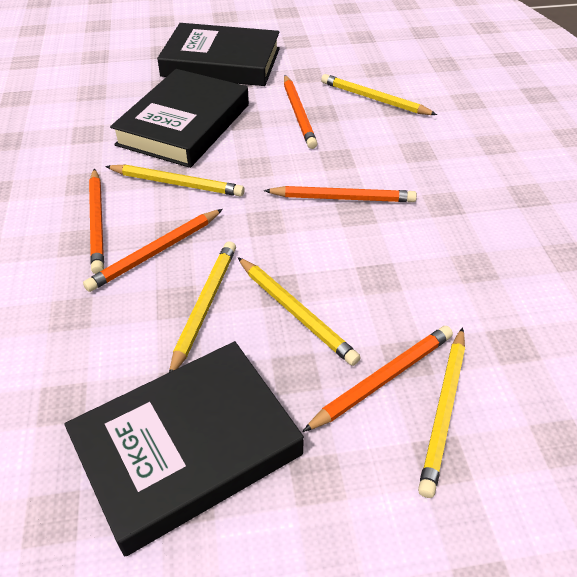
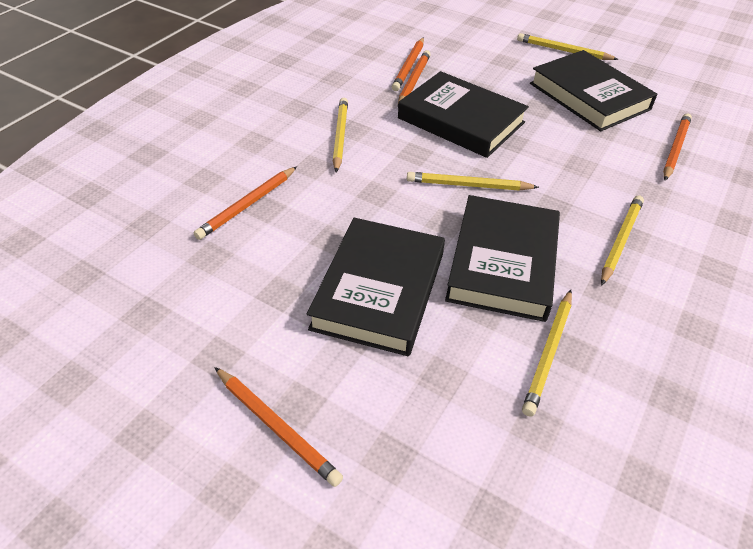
black book: [64,341,304,556] [110,69,249,168] [157,23,280,86] = 3 -> [307,218,445,356] [398,71,529,158] [445,195,560,322] [530,50,657,131] = 4

